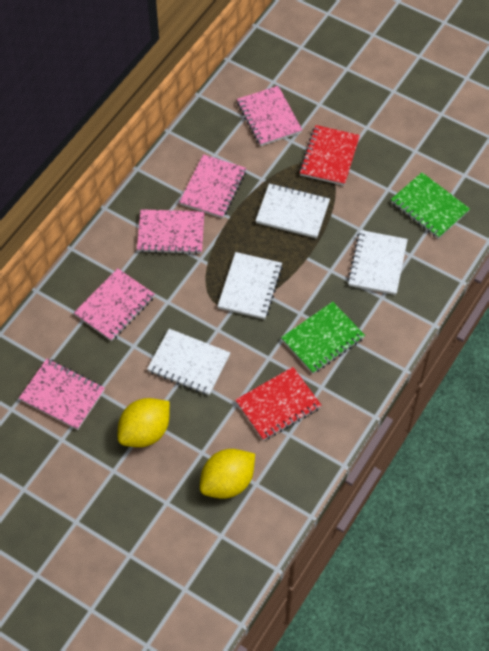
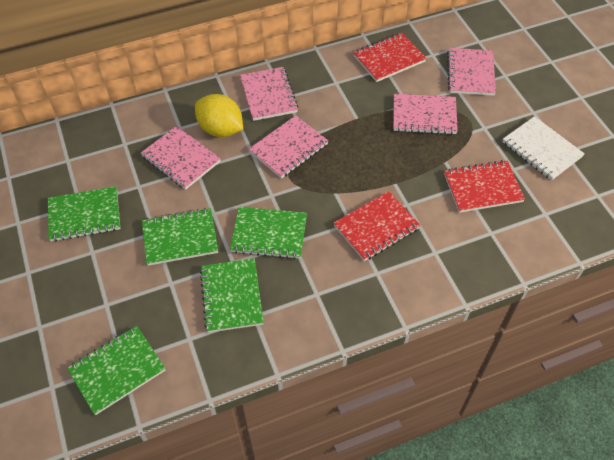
green notebook: [281,302,365,374] [391,172,470,239] = 2 -> [48,186,120,242] [67,326,165,415] [142,208,218,266] [200,258,264,333] [230,207,307,259] = 5
red notebook: [235,367,322,441] [299,125,360,186] = 2 -> [334,191,421,261] [353,33,427,82] [444,160,525,213] = 3
white notebook: [147,329,230,395] [218,252,283,319] [255,183,330,238] [347,230,408,295] = 4 -> [502,116,585,180] = 1
yellow lemon: [118,398,170,447] [200,449,255,499] = 2 -> [195,94,243,137] = 1

